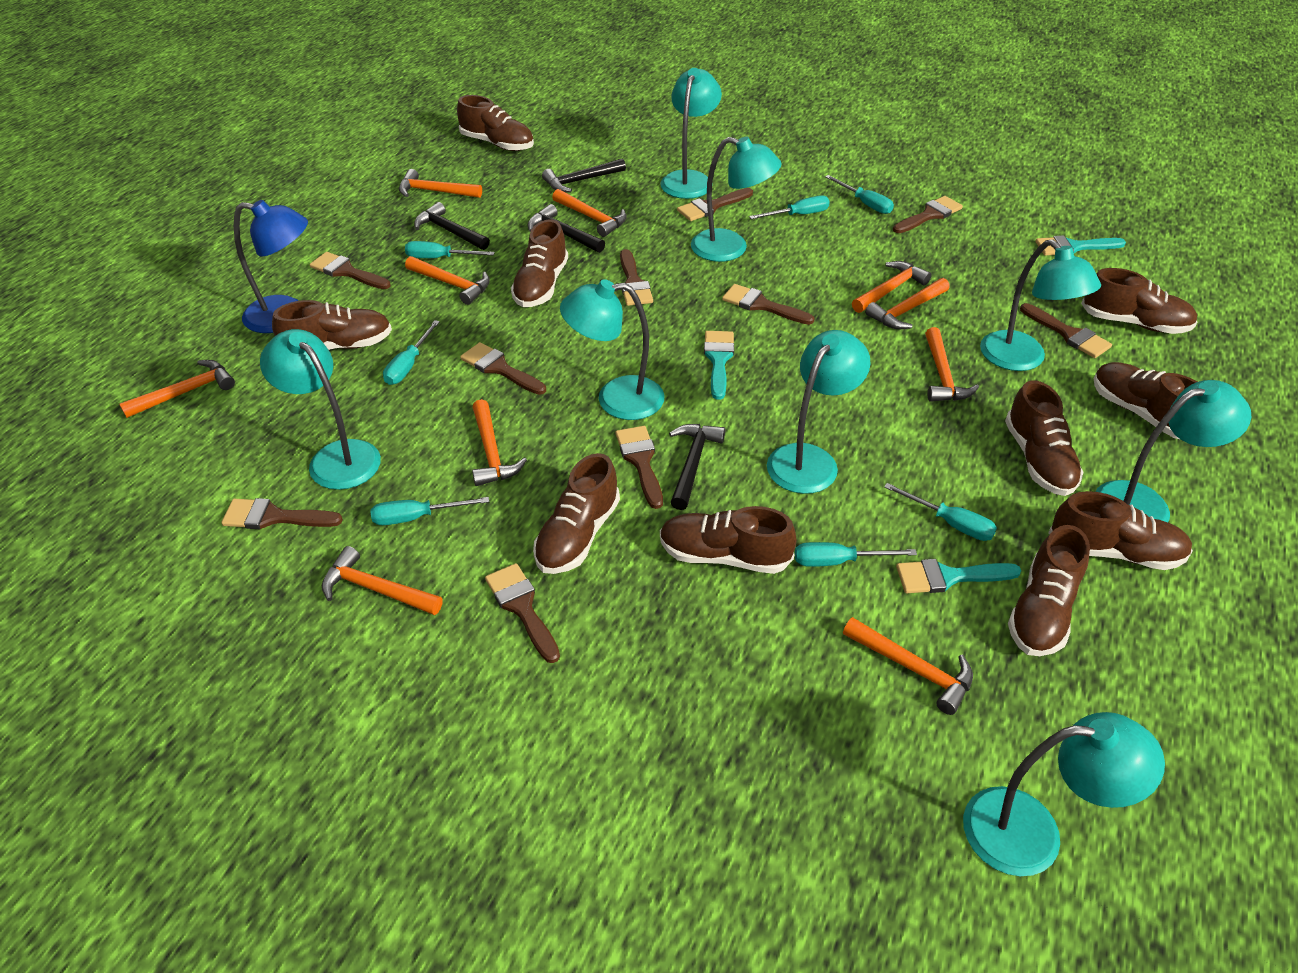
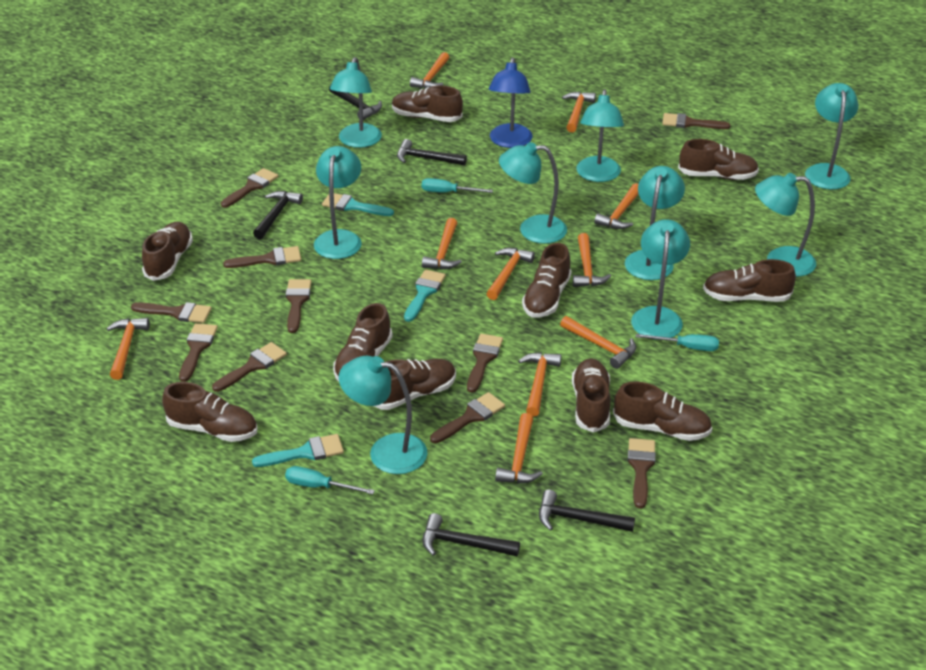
black hammer: [414,202,490,250] [528,204,605,253] [542,158,626,192] [669,424,725,510] = 4 -> [253,191,303,239] [329,85,382,120] [397,139,467,165] [423,513,520,556] [539,490,635,532] = 5
turquoise lamp: [260,329,381,490] [560,279,665,420] [660,68,722,199] [691,137,782,262] [767,330,870,494] [963,712,1165,876] [980,239,1101,371] [1095,380,1251,522] = 8 -> [314,146,362,259] [330,57,382,148] [339,356,428,474] [499,142,567,244] [576,89,624,182] [625,166,685,280] [631,219,690,340] [755,173,816,277] [805,83,858,190] = 9
turquoise screwdriver: [370,497,489,525] [383,320,440,385] [405,241,495,258] [749,196,830,219] [795,542,917,567] [825,175,894,214] [884,483,997,541] = 7 -> [285,466,375,494] [422,178,493,193] [636,334,719,351] = 3

